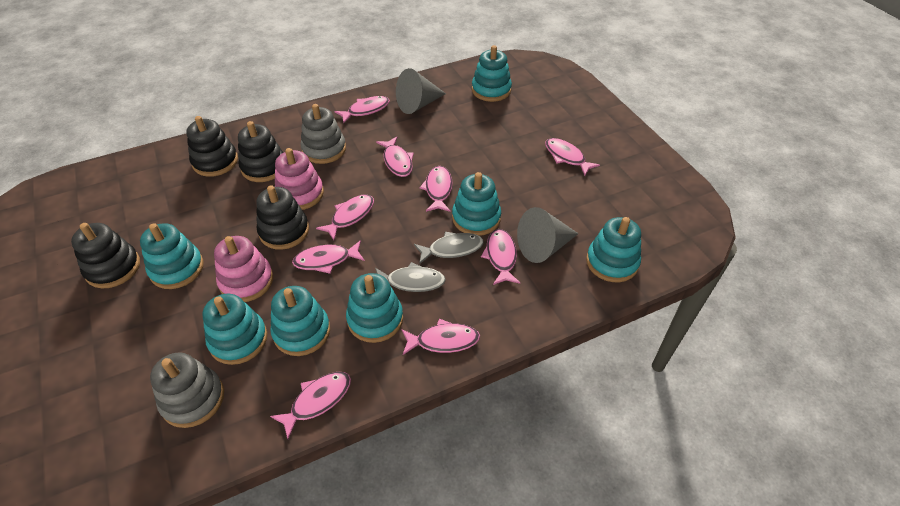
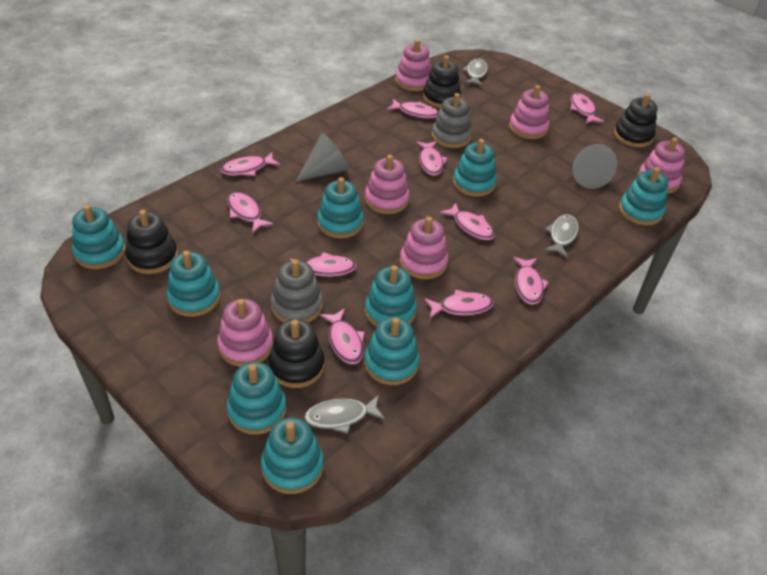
grey fish: [375,262,446,292] [414,232,484,265] = 2 -> [304,395,385,434] [462,58,488,86] [544,214,579,258] = 3
pink fish: [270,372,351,439] [292,240,365,274] [316,194,374,240] [334,96,390,124] [376,137,414,177] [402,319,480,355] [419,166,453,212] [481,229,520,285] [545,138,600,176] = 9 -> [221,152,280,176] [227,192,273,233] [290,252,357,277] [320,308,365,364] [387,99,439,118] [416,141,448,176] [424,290,494,318] [440,203,495,240] [513,257,549,305] [570,93,604,123] = 10
pink stacking toy: [214,236,273,302] [275,148,324,210] = 2 -> [217,299,273,367] [365,155,409,214] [396,40,431,91] [400,217,448,279] [509,85,549,139] [637,138,685,194] = 6
turquoise stacking toy: [140,223,203,289] [202,294,267,365] [270,286,330,356] [346,273,403,343] [452,172,501,236] [472,45,512,102] [586,217,641,282] = 7 -> [72,205,126,269] [166,251,220,317] [227,362,287,435] [261,418,324,494] [317,177,364,238] [364,317,420,385] [365,265,417,327] [453,139,497,197] [619,167,668,226] = 9

